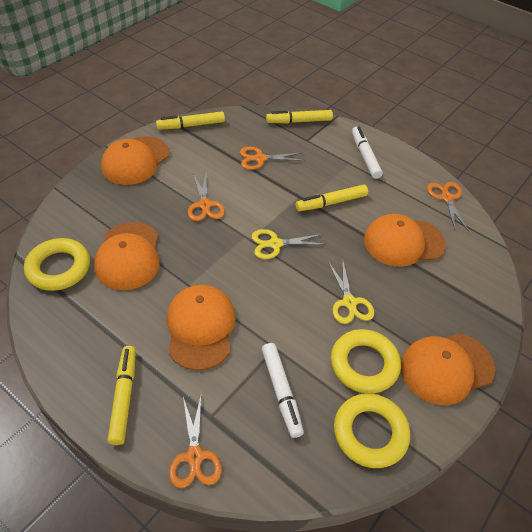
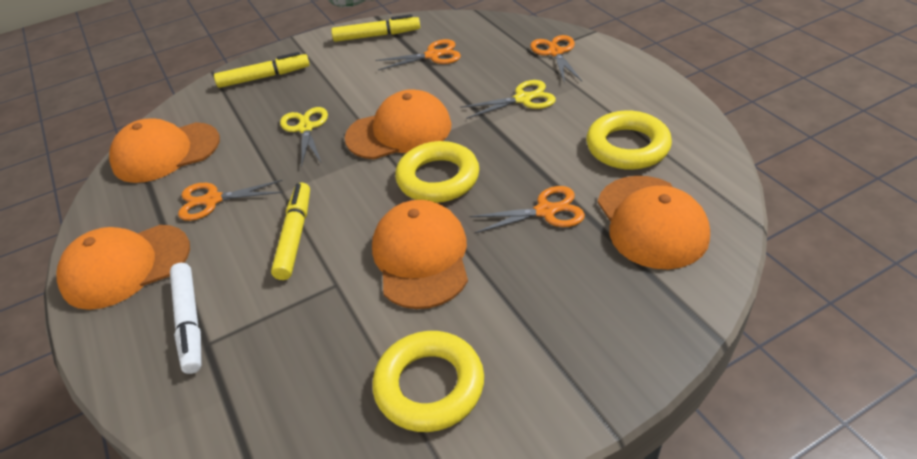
white marker: [262,343,304,438] [352,127,383,179] = 2 -> [170,263,202,374] = 1
yellow marker: [107,346,136,445] [156,111,225,130] [266,110,333,123] [296,184,368,211] = 4 -> [214,52,310,88] [271,183,310,280] [331,14,420,42] = 3

